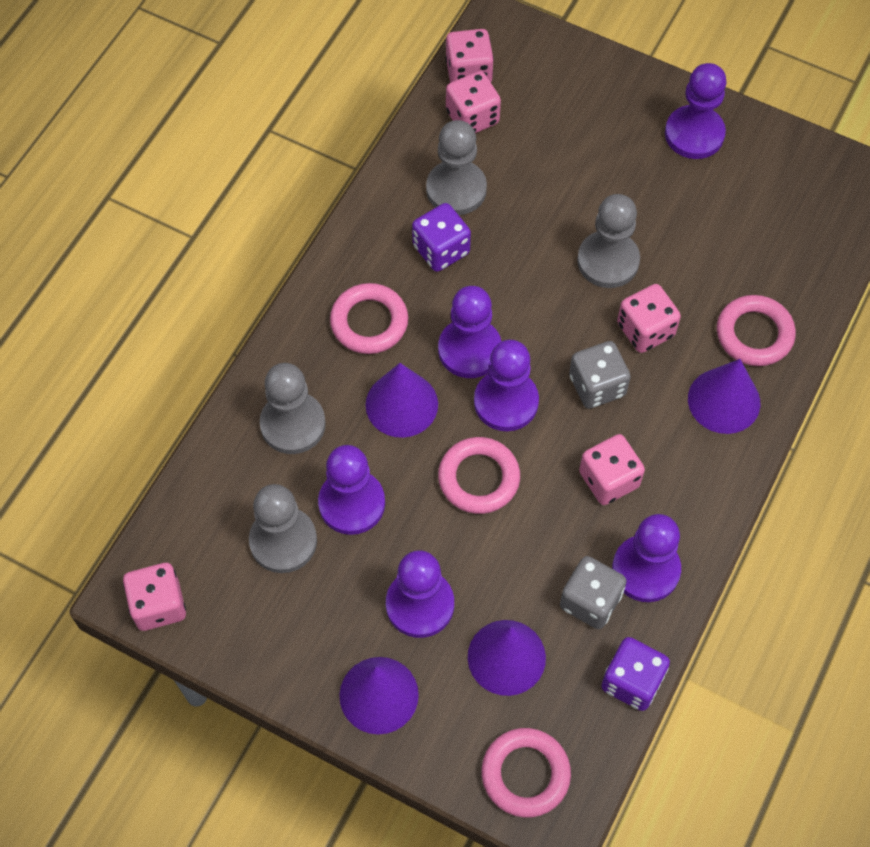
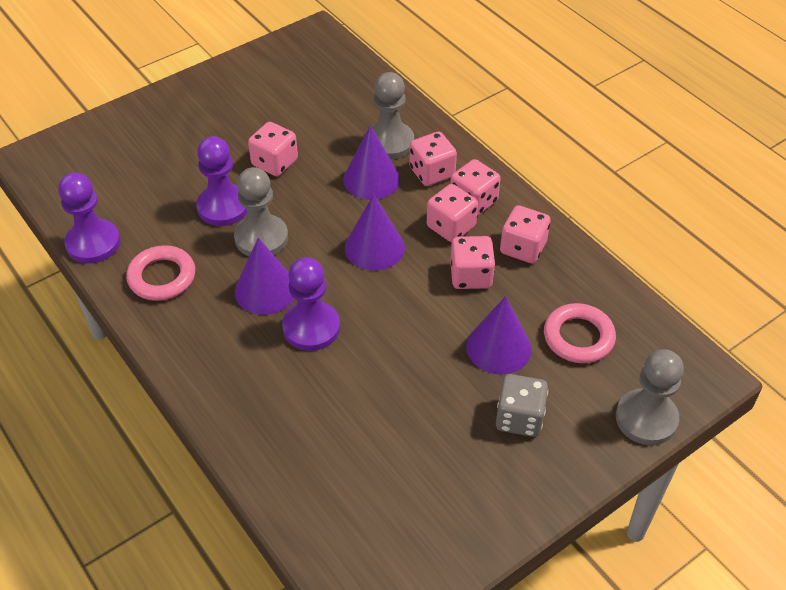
grey dice: [560,556,627,629] [569,341,631,409] = 2 -> [496,374,548,437] = 1
grey pawn: [249,484,317,573] [260,363,326,454] [426,120,487,215] [577,194,640,288] = 4 -> [234,167,288,256] [366,72,414,159] [616,349,684,445] = 3
pink dice: [123,563,186,631] [446,29,494,83] [446,71,501,133] [579,434,645,505] [617,284,681,353] = 5 -> [248,122,298,176] [409,132,457,186] [427,184,478,242] [450,159,501,216] [450,236,495,289] [500,205,551,263] = 6
pink ring: [330,283,408,354] [438,437,520,514] [481,728,571,817] [717,295,796,366] = 4 -> [126,245,195,301] [544,303,616,363] = 2
purple dice: [412,203,471,272] [601,637,670,711] = 2 -> none = 0
purple pawn: [318,445,385,535] [386,550,454,638] [438,286,502,378] [474,340,539,431] [612,514,681,602] [665,63,727,159] = 6 -> [58,172,121,264] [196,136,247,226] [282,257,340,351] = 3

